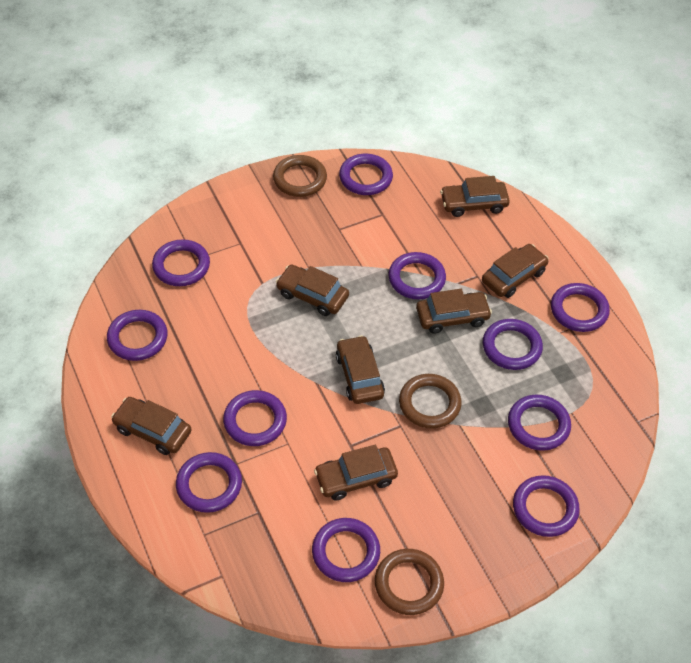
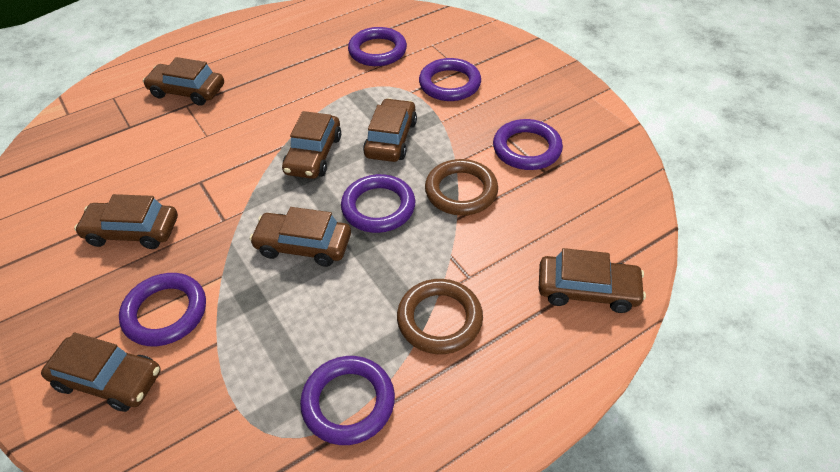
brown ring: [273,155,327,197] [375,549,444,615] [399,374,462,429] = 3 -> [397,279,483,354] [425,159,498,216] = 2
purple ring: [107,310,168,361] [152,239,210,286] [176,452,242,513] [223,390,287,446] [312,518,380,582] [339,154,393,195] [388,252,446,299] [483,319,543,370] [508,394,571,451] [513,475,580,537] [551,283,610,332] = 11 -> [119,273,206,346] [300,356,395,445] [341,174,415,233] [348,27,407,66] [419,58,481,101] [493,119,563,170] = 6

